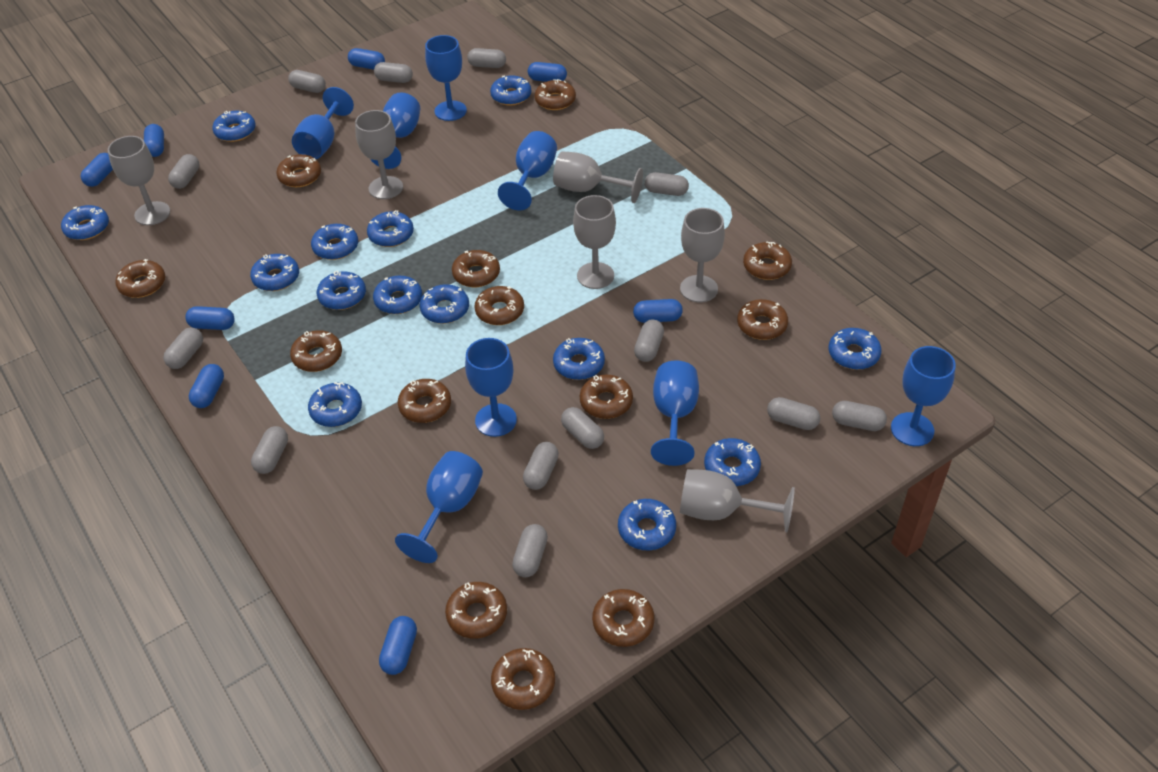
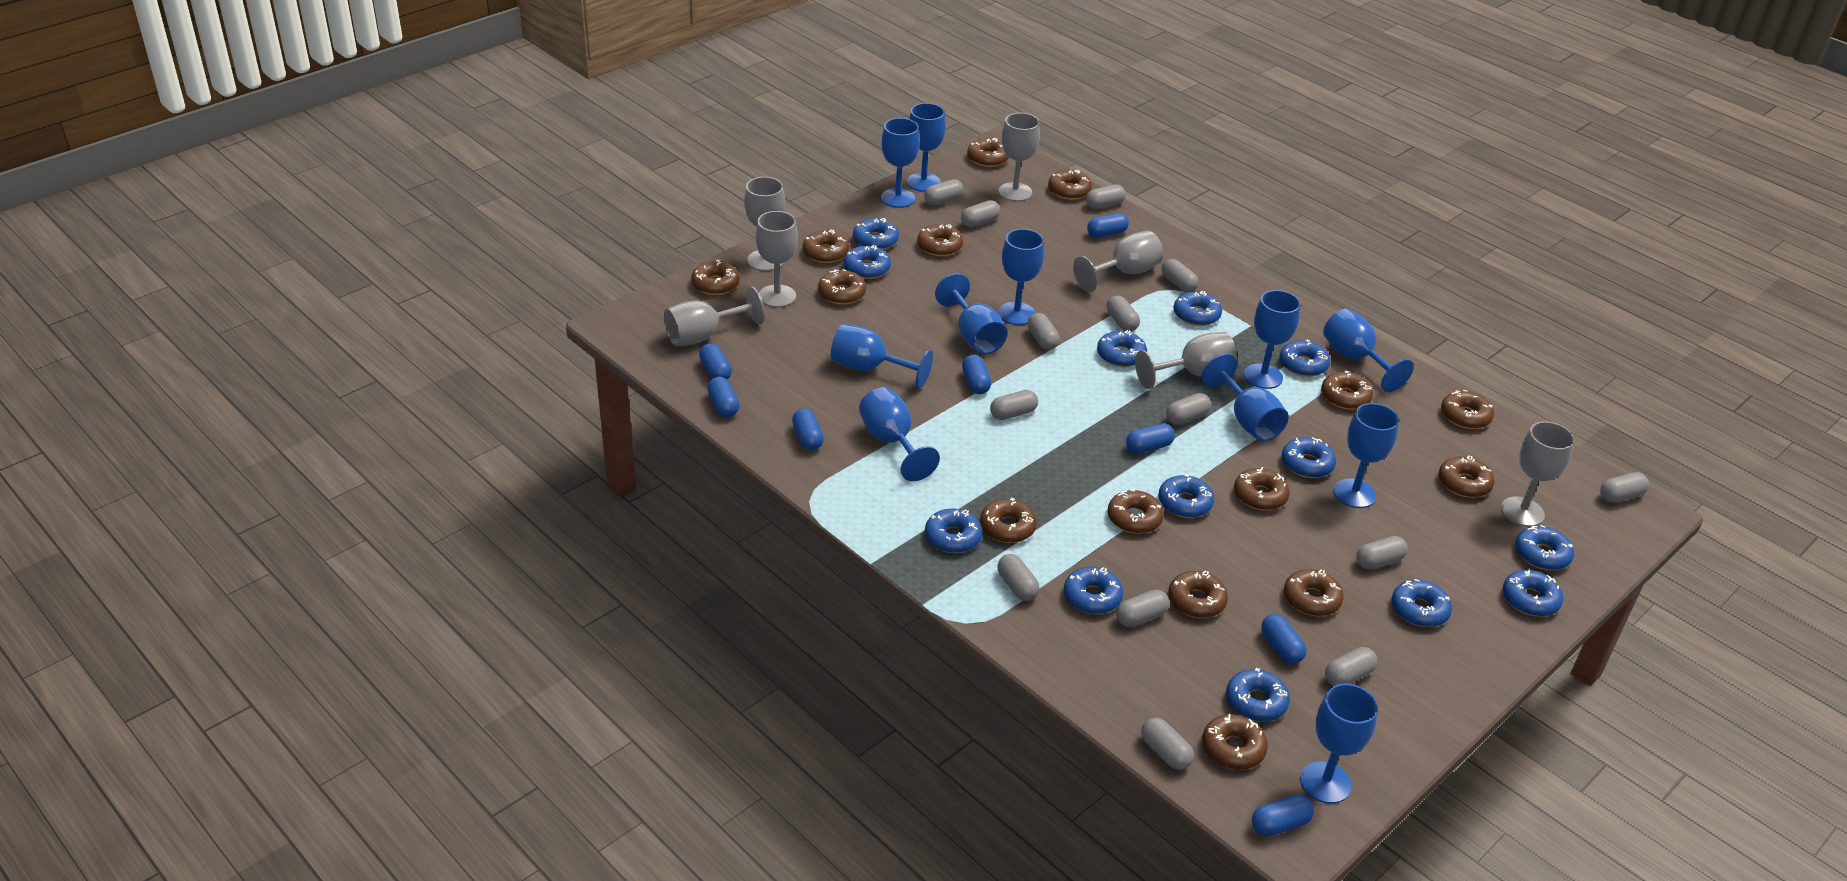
blue donut: [61,205,109,240] [212,111,256,142] [250,254,299,291] [308,382,362,427] [311,224,358,260] [317,271,366,310] [367,210,414,247] [373,276,422,314] [420,284,469,324] [490,75,531,105] [553,338,605,380] [618,499,676,550] [704,438,761,486] [828,328,882,370] = 14 -> [844,245,891,279] [853,218,899,250] [925,508,982,553] [1064,567,1123,614] [1097,330,1147,367] [1158,474,1214,518] [1174,291,1222,326] [1226,668,1290,722] [1279,339,1330,377] [1282,437,1336,478] [1392,579,1452,627] [1503,569,1563,616] [1515,525,1574,570] = 13
blue goblet: [292,87,354,159] [370,92,420,169] [395,451,483,563] [425,35,467,121] [465,338,517,437] [498,131,557,210] [651,360,699,466] [891,346,956,446] = 8 -> [831,324,933,389] [859,387,940,481] [881,118,920,208] [907,103,946,192] [935,273,1007,354] [998,229,1044,325] [1202,354,1289,441] [1244,290,1301,389] [1300,683,1378,804] [1323,309,1414,392] [1333,403,1399,508] = 11
brown donut: [115,259,165,298] [276,154,321,187] [290,330,342,372] [398,379,451,423] [445,582,507,639] [452,250,500,287] [475,286,524,325] [491,648,555,710] [535,79,576,110] [580,375,633,419] [592,589,654,647] [737,299,788,340] [743,241,792,280] = 13 -> [691,260,740,295] [802,229,849,263] [818,269,866,305] [917,224,963,256] [967,138,1009,167] [980,498,1037,543] [1048,170,1092,200] [1107,489,1164,534] [1168,571,1228,618] [1202,714,1268,770] [1234,467,1290,510] [1284,569,1344,616] [1321,371,1373,410] [1439,456,1494,498] [1441,390,1494,429] = 15
grey capsule: [163,327,203,369] [168,154,199,189] [251,426,288,474] [288,70,326,93] [374,62,413,83] [467,48,506,68] [512,524,548,577] [523,442,559,490] [561,407,604,449] [634,320,664,362] [645,172,689,196] [767,397,820,430] [832,401,887,431] = 13 -> [924,179,964,205] [961,200,1000,227] [990,390,1038,420] [997,554,1040,601] [1027,313,1060,350] [1086,184,1126,209] [1107,296,1140,332] [1116,589,1169,627] [1141,717,1194,770] [1161,259,1199,292] [1166,393,1211,425] [1325,647,1377,686] [1356,536,1408,569] [1600,472,1649,503] = 14
grey goblet: [108,136,170,225] [355,110,403,199] [553,151,643,203] [573,195,616,289] [680,208,725,302] [680,469,795,532] = 6 -> [664,286,765,347] [744,177,785,271] [756,211,798,307] [998,113,1040,202] [1073,231,1163,292] [1135,332,1237,389] [1501,421,1575,527] = 7

